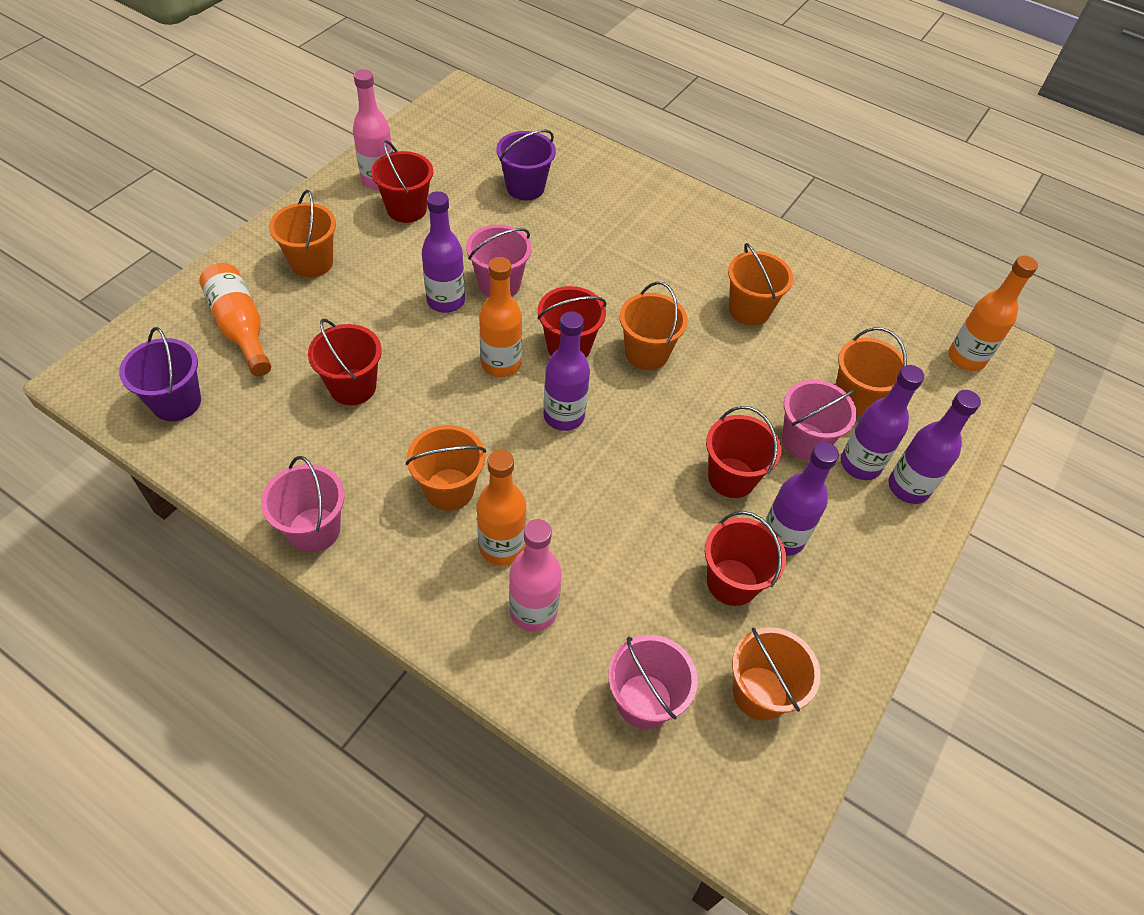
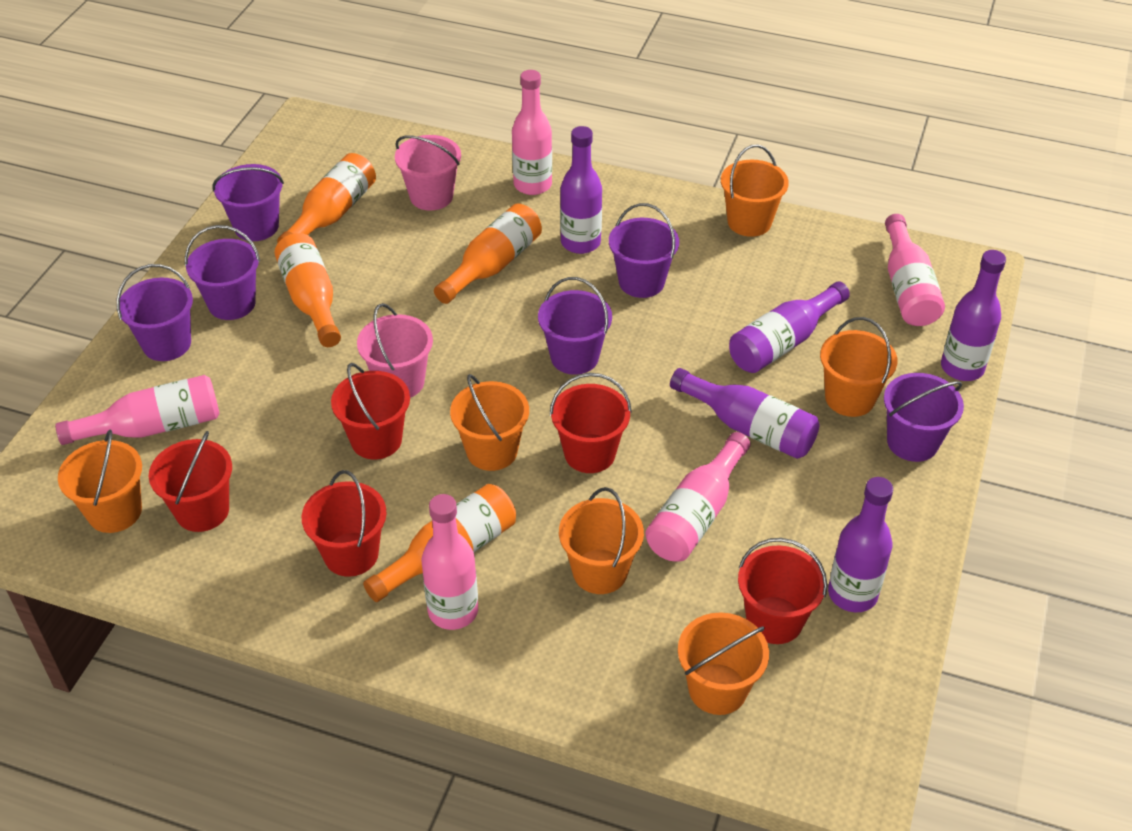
pink bottle: [353,69,393,190] [509,519,562,632] = 2 -> [55,375,220,445] [422,494,478,630] [512,70,552,195] [645,432,750,562] [885,214,945,326] = 5
pink bucket: [261,456,345,553] [466,225,532,297] [608,635,698,729] [782,380,857,461] = 4 -> [357,303,433,398] [395,135,461,211] = 2
purple bucket: [119,327,201,421] [496,130,556,200] = 2 -> [117,264,193,361] [185,225,260,320] [212,164,284,241] [538,277,612,375] [609,203,679,298] [884,373,964,462] = 6

